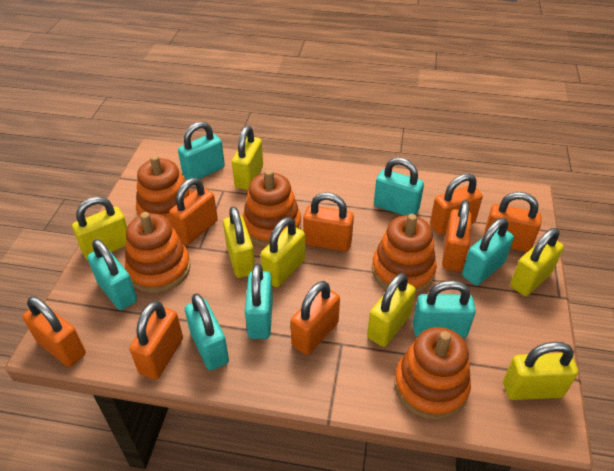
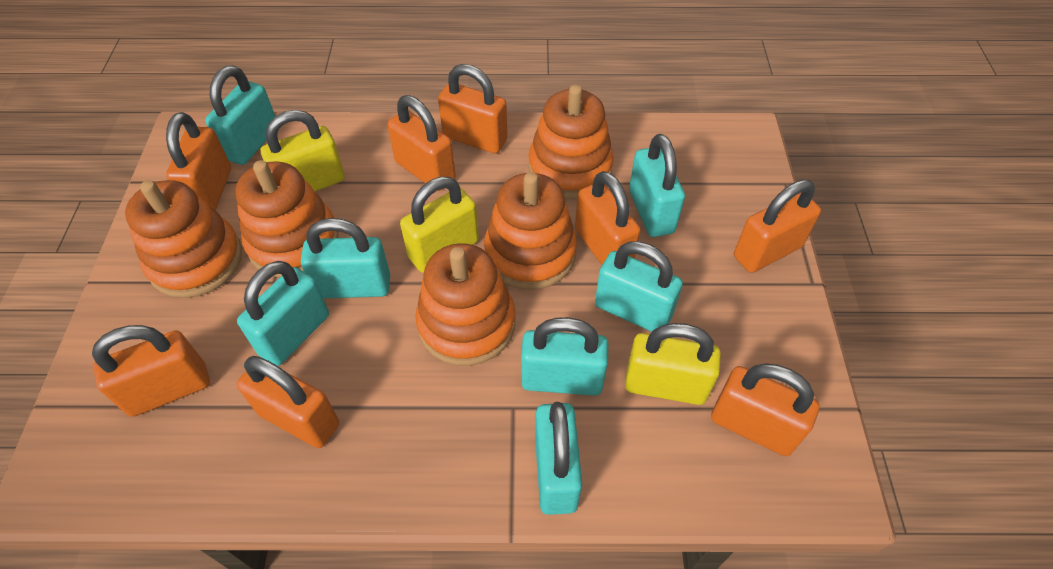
yellow padlock: [72,197,127,260] [223,206,255,278] [232,126,263,190] [261,217,305,287] [367,273,416,347] [503,342,578,400] [510,228,564,296] = 7 -> [261,110,345,191] [400,177,479,273] [625,323,721,405] = 3

